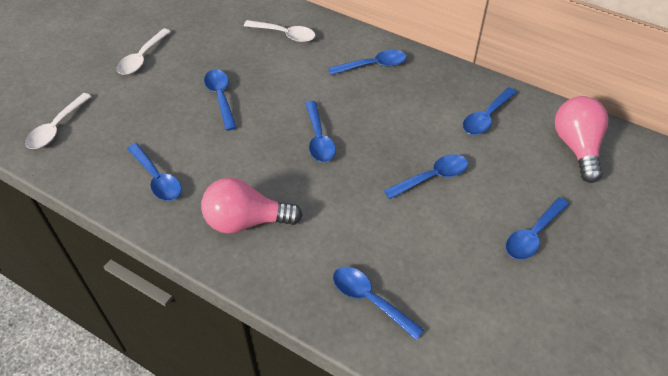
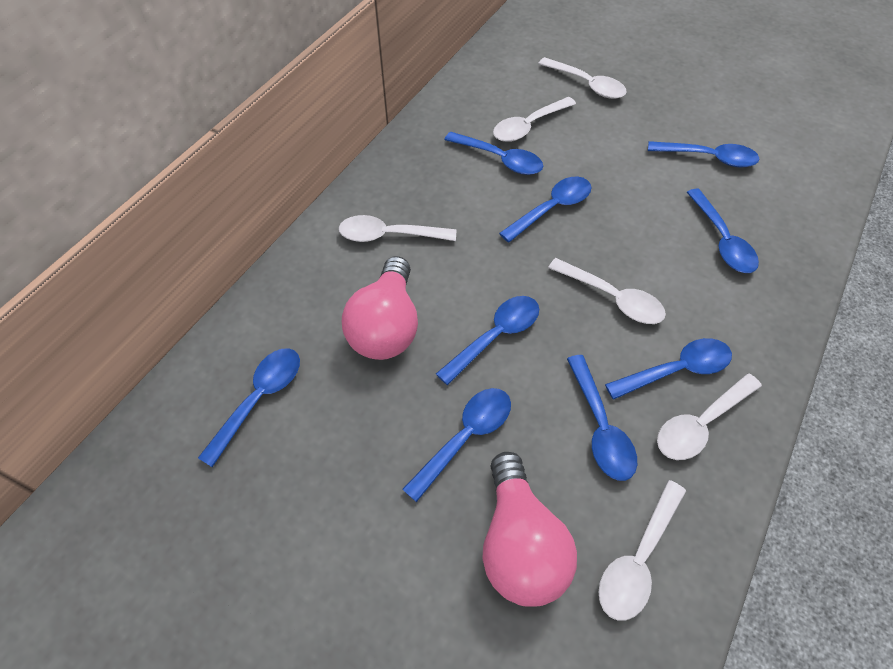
blue spoon: [127,143,181,201] [204,69,237,131] [305,101,336,162] [328,50,407,75] [333,267,424,340] [384,154,468,199] [463,87,517,135] [506,197,569,260] = 8 -> [198,348,300,467] [402,388,511,502] [436,296,539,385] [444,132,543,175] [499,176,592,243] [567,355,637,481] [605,338,732,400] [648,141,759,168] [687,189,759,273] = 9
white spoon: [25,93,92,149] [117,29,171,75] [244,20,315,42] = 3 -> [339,215,456,242] [493,97,576,142] [538,57,627,99] [548,258,666,324] [598,480,686,621] [657,373,762,460] = 6

